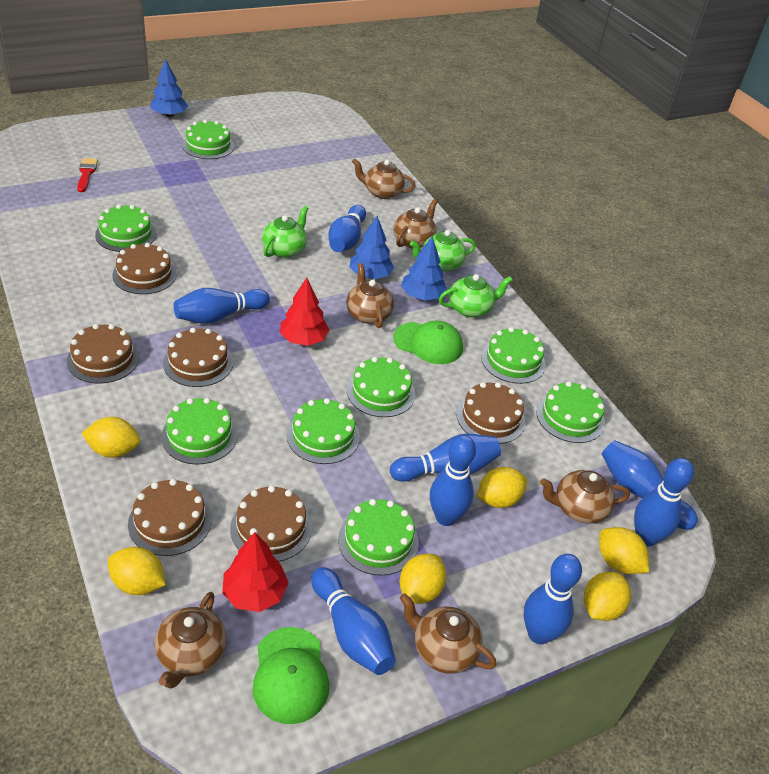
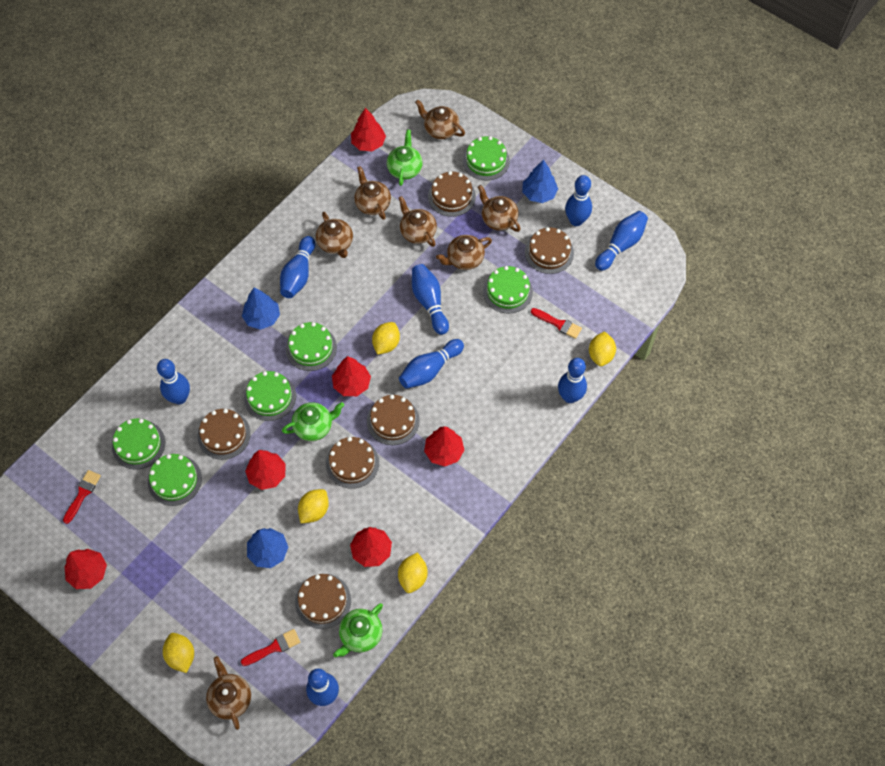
brown teapot: [155,592,227,689] [346,263,394,328] [352,159,415,199] [394,199,438,248] [400,593,497,674] [540,470,630,524] = 6 -> [206,656,251,730] [316,212,353,258] [354,166,391,220] [399,196,437,247] [415,100,465,139] [436,235,492,270] [478,185,520,232] = 7
green cake: [95,204,157,252] [161,398,237,465] [182,120,235,159] [287,398,360,464] [338,499,419,576] [347,357,415,417] [481,327,546,384] [536,381,605,443] = 8 -> [112,418,165,470] [148,454,202,506] [244,371,296,421] [286,322,337,371] [463,136,510,181] [483,266,533,314] = 6
green cap: [253,627,329,724] [393,321,463,364] = 2 -> none = 0
red brush: [77,158,98,192] = 1 -> [63,470,101,524] [241,629,300,666] [531,308,582,339] = 3
red tree: [222,532,288,612] [280,278,329,346] = 2 -> [64,549,107,589] [245,450,286,490] [332,356,371,396] [350,527,392,567] [351,108,386,151] [424,426,464,467] = 6
yellow lemon: [82,417,140,458] [108,547,166,595] [400,554,446,604] [477,467,527,508] [584,572,631,621] [599,527,649,574] = 6 -> [163,633,194,673] [298,489,329,523] [372,322,400,354] [398,552,427,593] [589,331,616,366] = 5

